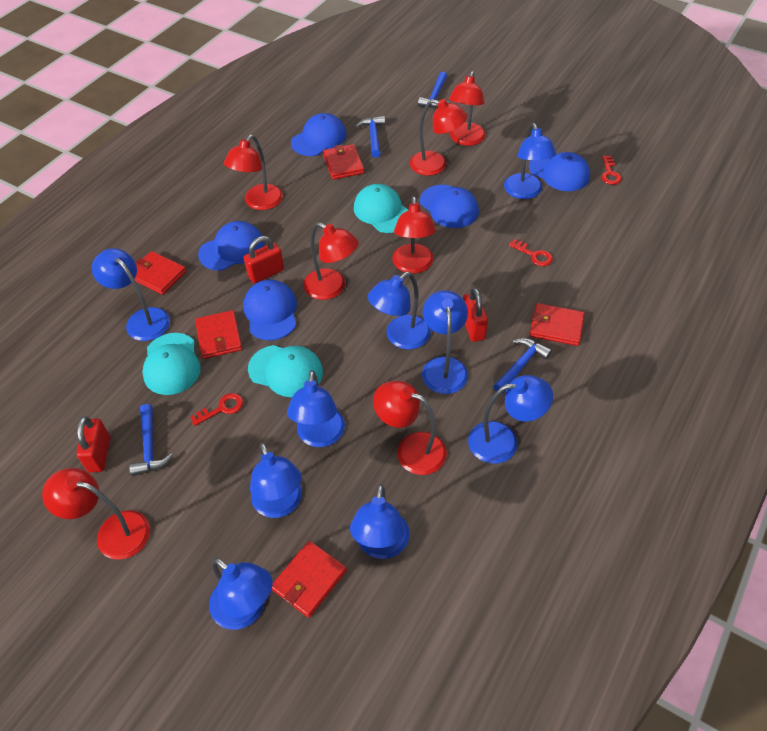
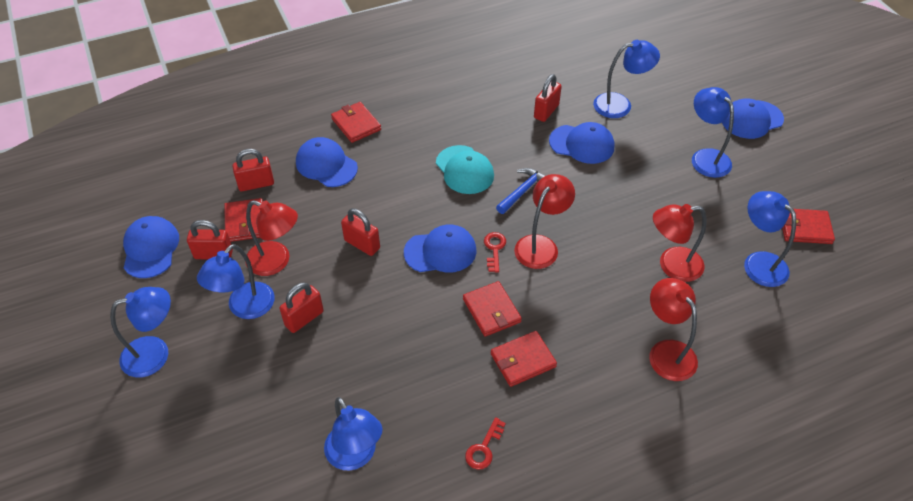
blue hammer: [129,404,173,476] [356,116,385,158] [418,72,449,108] [493,338,552,394] = 4 -> [496,168,546,214] = 1
blue lamp: [92,248,170,341] [209,558,273,630] [250,442,302,518] [287,370,345,447] [350,484,409,559] [368,272,431,349] [422,290,468,394] [468,375,553,464] [504,123,556,199] = 9 -> [110,287,171,377] [197,244,275,319] [324,397,383,471] [593,40,660,118] [692,87,734,178] [744,191,796,287] = 6
red key: [190,393,243,426] [509,239,553,266] [602,156,622,185] = 3 -> [465,417,506,469] [484,232,506,273] = 2
red lamp: [42,468,150,560] [224,135,283,210] [303,222,359,300] [373,381,447,475] [392,196,436,274] [410,99,467,176] [449,71,486,146] = 7 -> [245,200,298,276] [514,174,575,269] [649,278,698,381] [653,204,706,282] = 4
red padlock: [76,416,110,473] [244,236,284,284] [463,288,488,342] = 3 -> [187,220,233,259] [232,149,274,191] [280,283,324,333] [341,209,380,256] [534,74,562,122] = 5
turquoise cap: [142,333,201,395] [248,345,323,397] [354,184,408,233] = 3 -> [436,145,494,194] = 1

